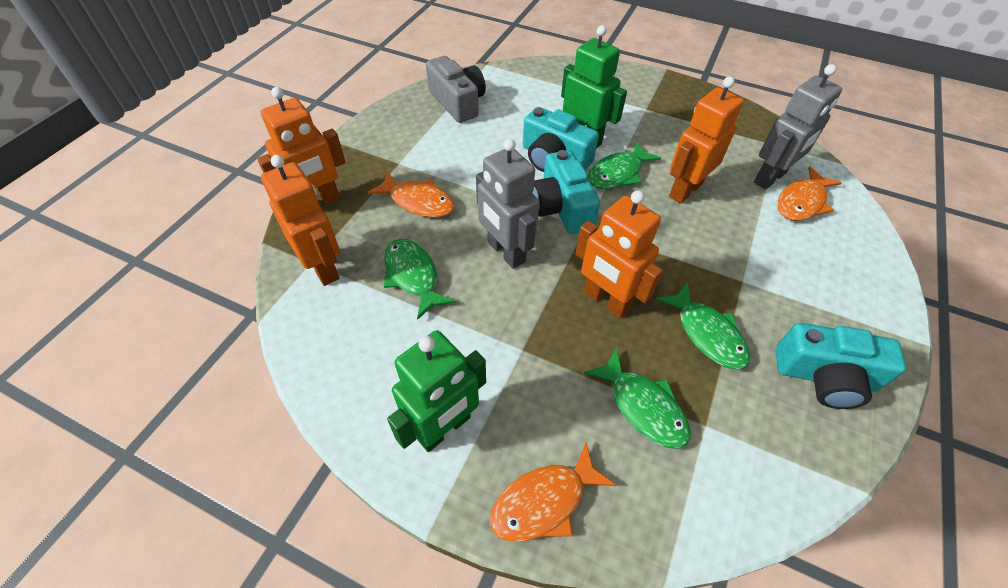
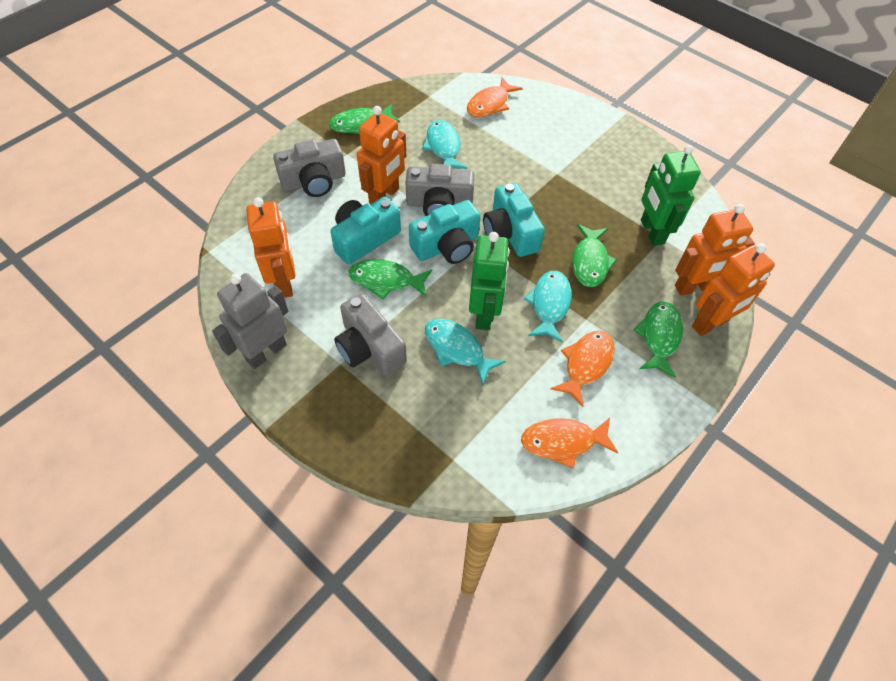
grey camera: [426,56,486,123] = 1 -> [273,139,346,197] [334,293,407,375] [406,164,474,216] = 3
grey robot: [476,139,539,269] [754,64,842,190] = 2 -> [212,273,288,369] = 1
turquoise fish: none = 0 -> [422,120,467,169] [425,319,506,385] [524,271,572,343] = 3

